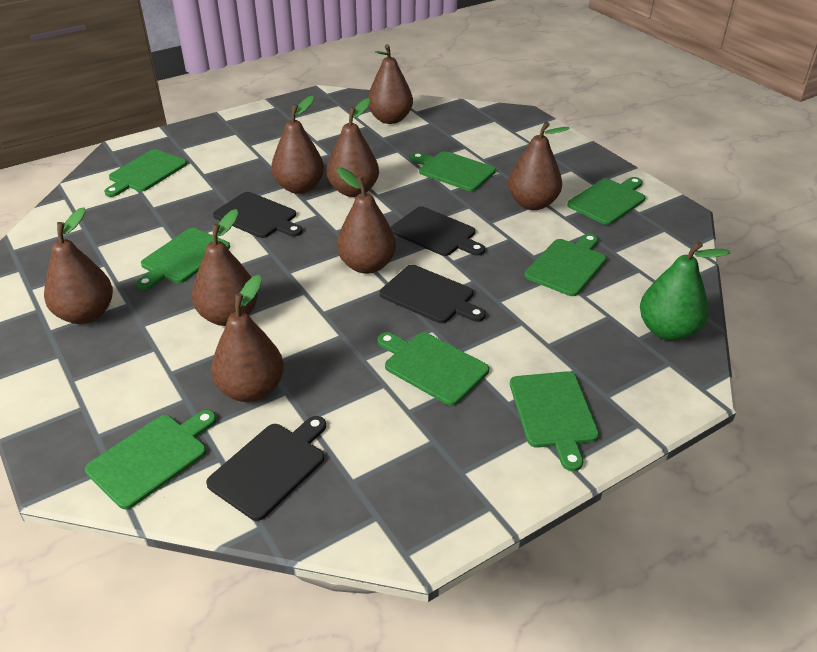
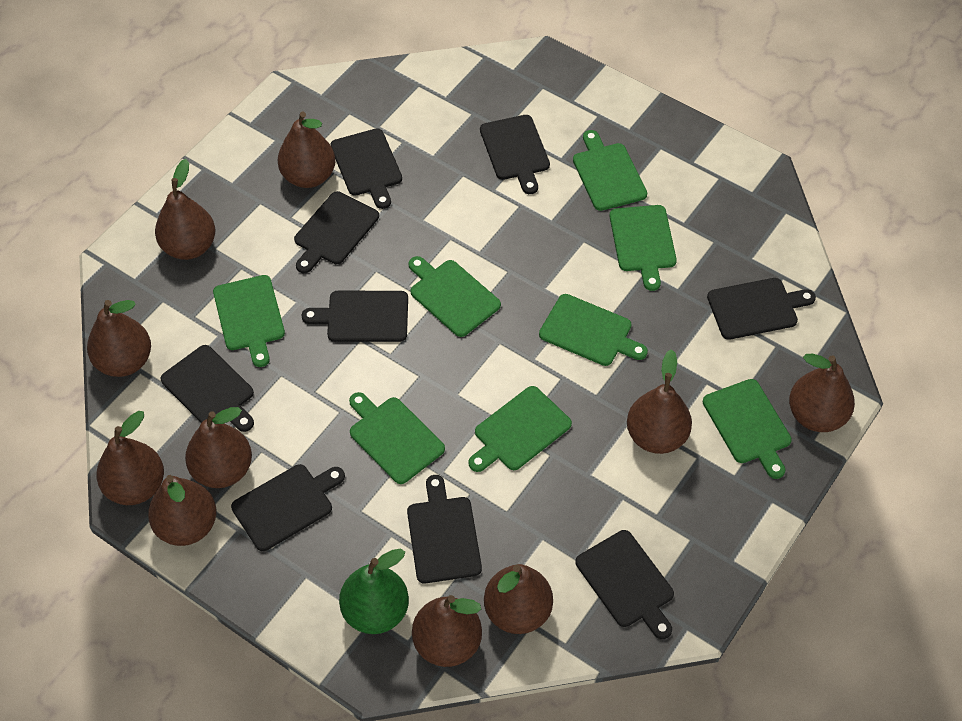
black cutting board: [206,416,326,521] [213,192,303,238] [380,265,486,323] [391,206,485,256] = 4 -> [161,345,254,432] [231,464,345,551] [294,191,379,273] [302,291,408,342] [331,128,402,209] [407,475,482,583] [480,115,550,194] [576,530,674,639] [707,278,816,340] = 9
brown pear: [44,207,113,324] [192,209,258,326] [211,275,284,402] [271,96,324,194] [326,98,379,197] [337,167,396,274] [368,44,413,124] [508,121,570,210] = 8 -> [87,300,151,377] [96,411,164,505] [148,475,216,546] [155,159,215,260] [185,407,252,488] [277,111,336,188] [412,595,482,667] [484,564,553,634] [627,349,692,454] [789,354,855,432] = 10

